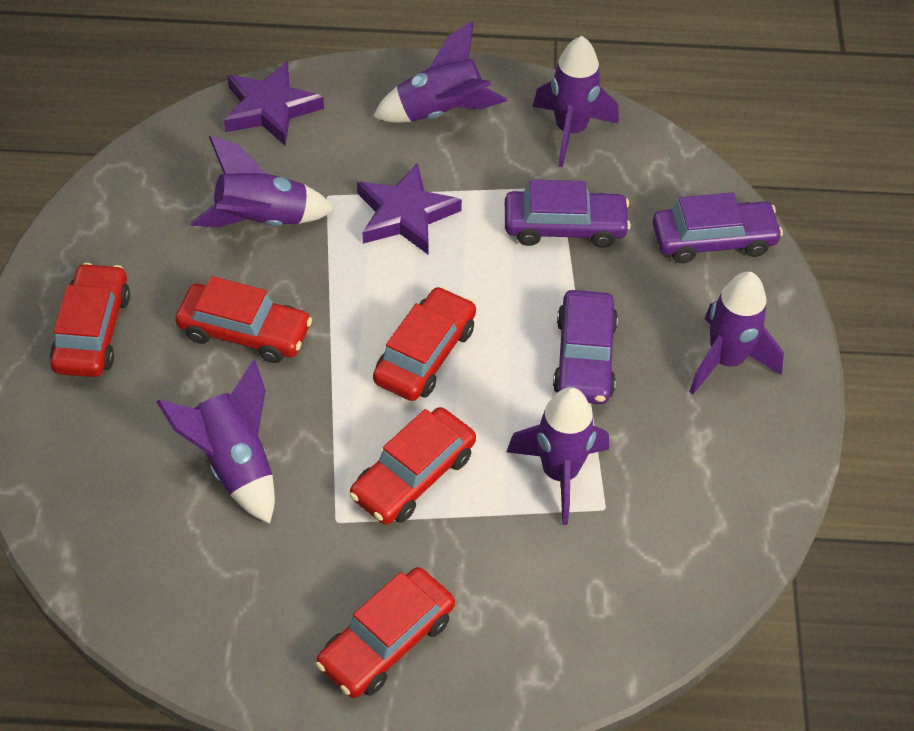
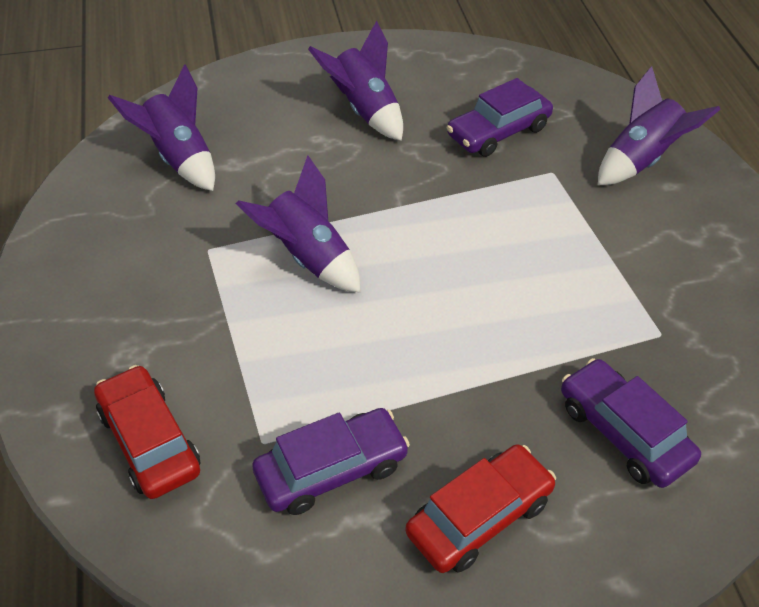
purple rocket: [157,360,275,524] [190,136,335,227] [373,21,507,123] [507,387,609,525] [533,36,619,167] [689,272,784,394] = 6 -> [108,64,215,191] [236,156,360,292] [308,20,403,141] [598,66,721,185] = 4
purple star: [224,61,324,146] [357,163,462,254] = 2 -> none = 0
red car: [50,263,130,377] [175,276,312,363] [316,567,455,698] [349,407,476,525] [373,286,476,401] = 5 -> [94,365,200,499] [405,444,556,573] = 2

